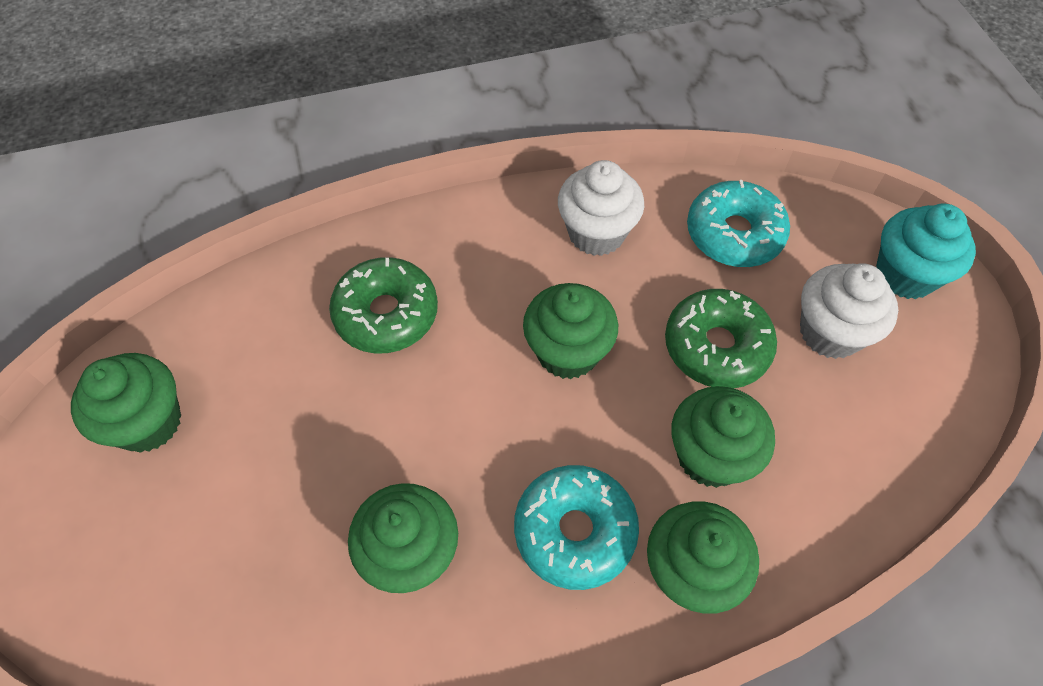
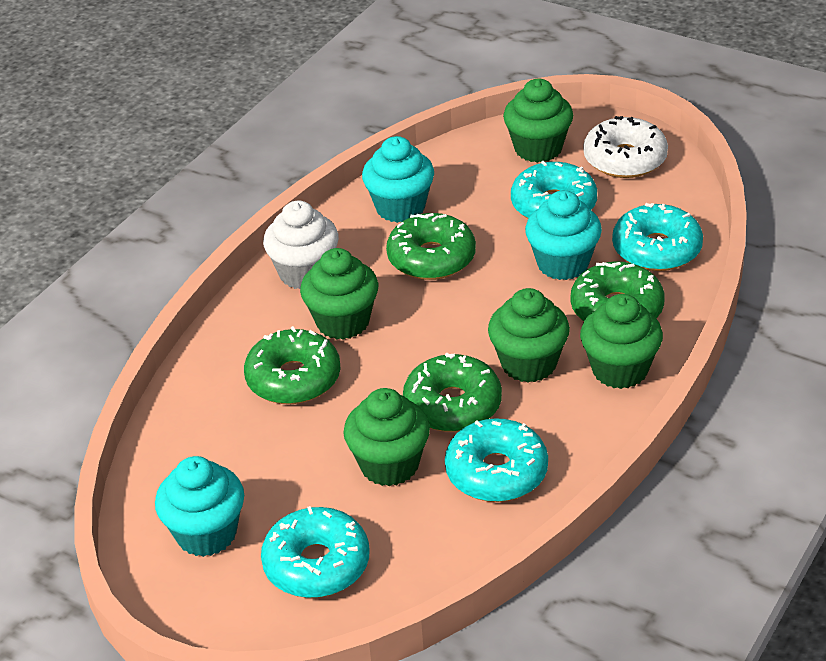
green donut: [329,257,438,353] [665,289,777,389] = 2 -> [244,326,341,404] [386,213,476,280] [403,353,502,432] [571,261,665,321] = 4
turquoise cupcake: [876,203,976,299] = 1 -> [155,456,244,557] [362,136,434,223] [525,190,602,280] = 3
turquoise donut: [514,465,639,590] [687,180,790,267] = 2 -> [261,506,369,598] [445,418,548,502] [511,161,597,218] [612,203,703,271] = 4
white cupcake: [558,160,644,256] [800,263,898,359] = 2 -> [263,201,339,289] = 1
white donut: none = 0 -> [583,116,668,178] = 1

